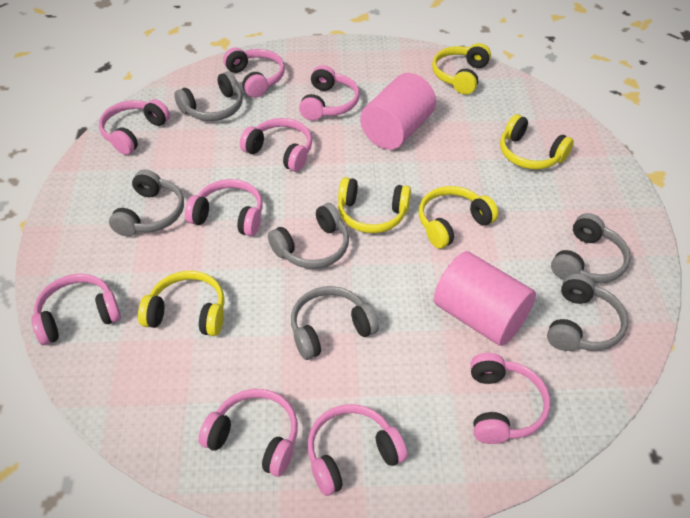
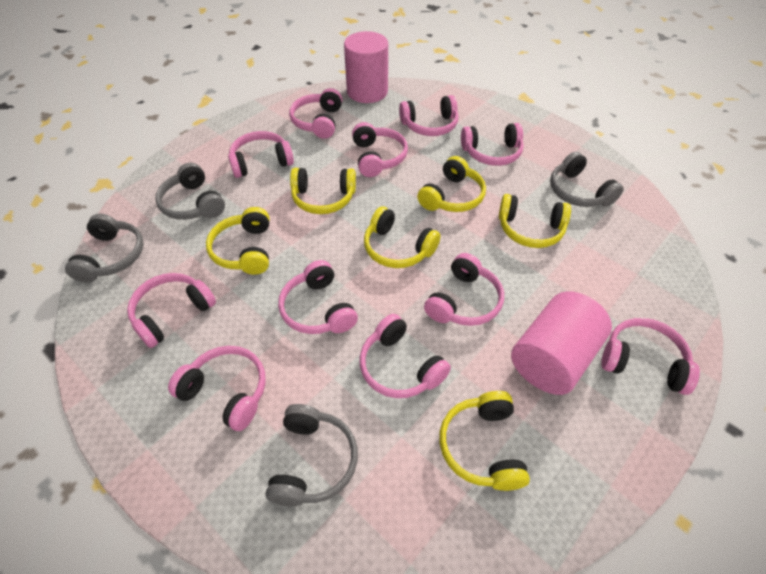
grey headphones: [109,169,184,237] [174,71,243,121] [268,203,349,269] [291,286,379,360] [547,273,628,351] [551,213,631,283] = 6 -> [65,214,144,283] [155,163,225,220] [265,404,358,506] [550,152,624,207] = 4
pink headphones: [31,274,121,345] [99,99,170,155] [185,179,263,236] [198,389,298,477] [223,47,285,98] [240,118,312,172] [299,65,360,121] [307,404,407,496] [471,353,550,444] = 9 -> [127,273,216,348] [168,346,266,431] [228,131,294,178] [278,260,358,334] [289,88,342,139] [352,122,408,177] [359,314,451,398] [399,95,458,136] [424,253,504,326] [461,123,524,166] [601,318,700,395] = 11
yellow headphones: [138,271,225,336] [338,177,411,233] [419,186,498,249] [432,43,491,95] [500,114,574,169] = 5 -> [206,207,269,275] [290,168,356,214] [364,207,441,268] [417,156,486,212] [439,391,530,491] [499,194,571,248] = 6

